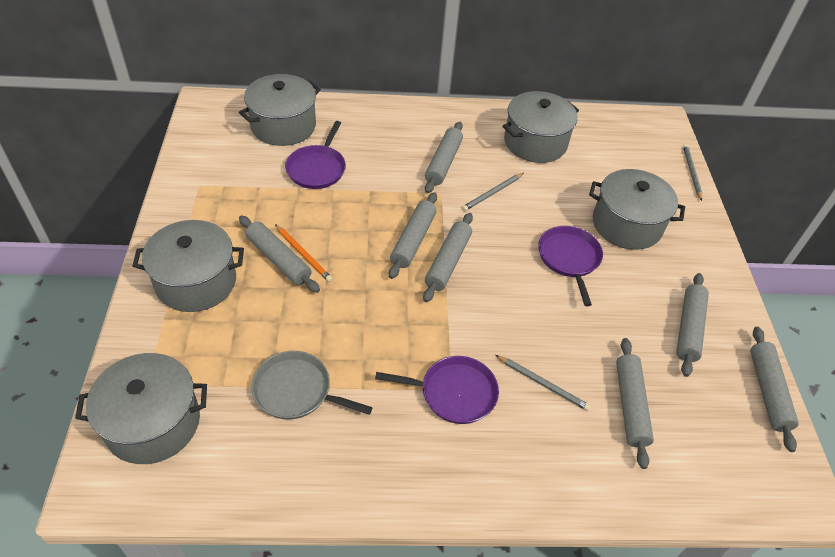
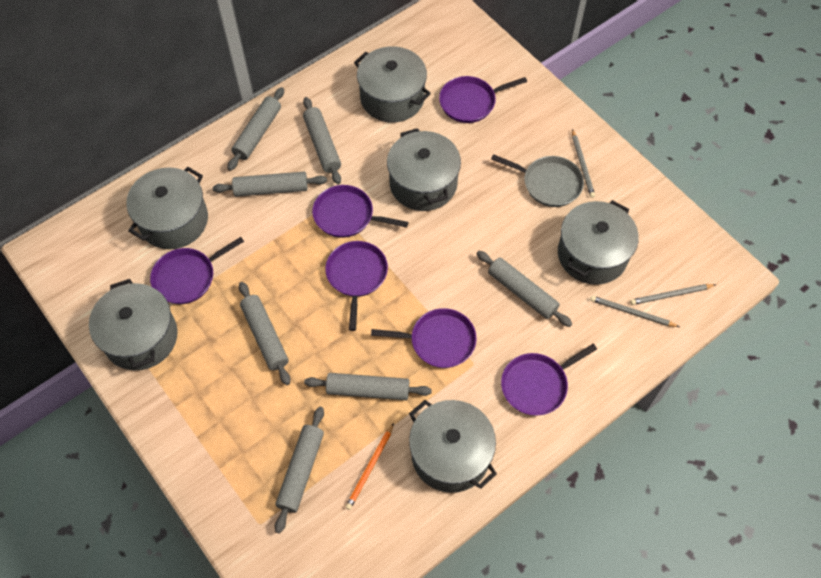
grey pot: [75,353,207,464] [133,220,244,312] [239,74,321,146] [503,91,579,163] [589,169,685,250] = 5 -> [89,279,177,370] [127,167,208,249] [354,46,431,123] [387,128,461,211] [409,400,497,493] [558,200,639,285] = 6
purple pan: [285,121,346,189] [375,356,499,424] [538,226,603,306] = 3 -> [150,237,244,304] [312,185,408,238] [325,241,388,331] [371,308,477,368] [439,76,527,123] [501,344,597,416] = 6

